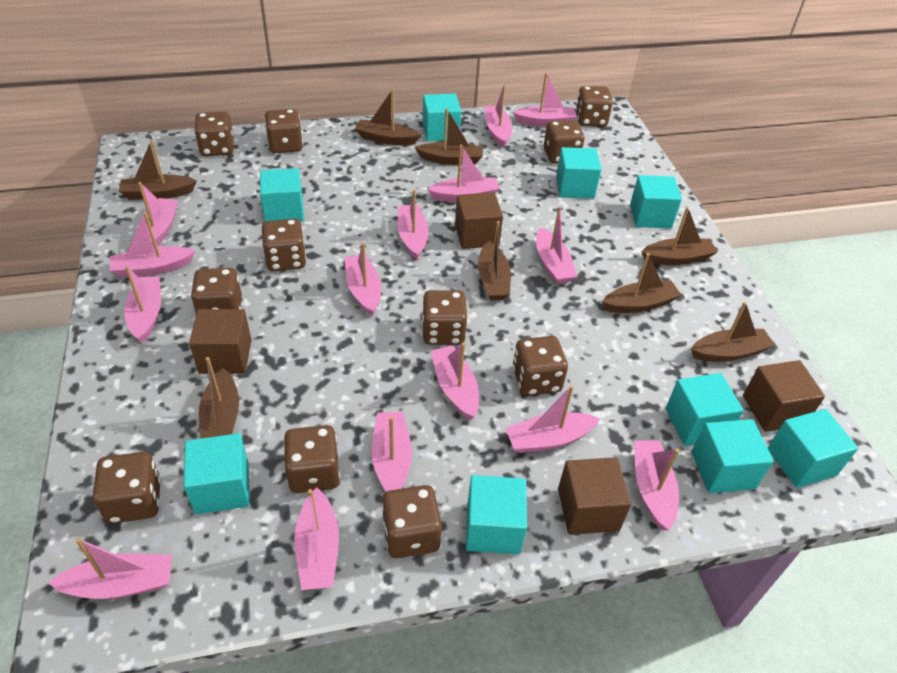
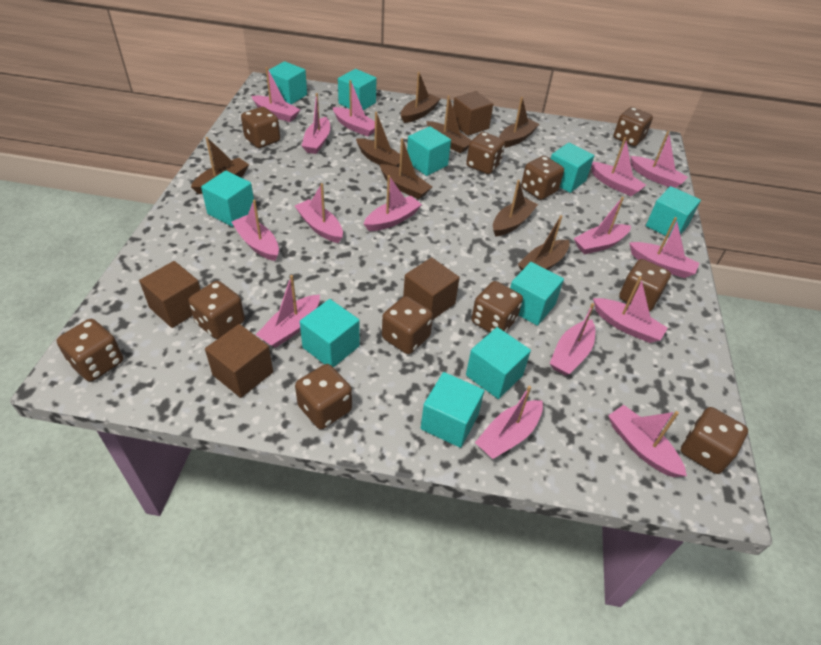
turquoise cube: [184,433,250,515] [260,168,304,222] [423,94,461,142] [466,475,527,554] [556,147,601,199] [630,175,682,228] [665,373,744,446] [692,419,774,493] [768,409,858,488] = 9 -> [201,171,254,227] [269,61,307,105] [300,299,360,368] [338,69,376,110] [407,126,451,176] [421,372,484,448] [466,327,531,399] [510,262,564,326] [551,143,594,193] [646,186,701,237] = 10

